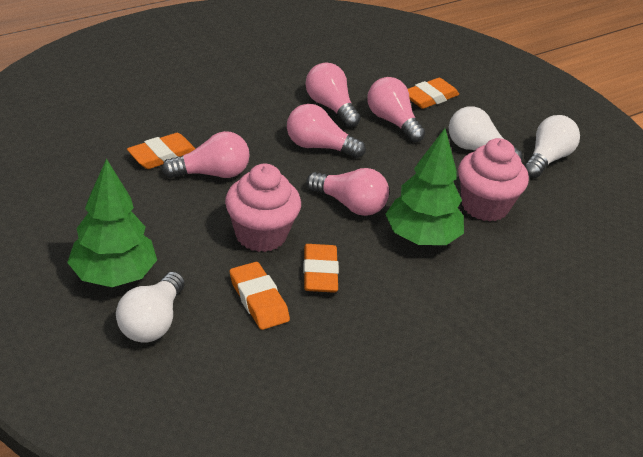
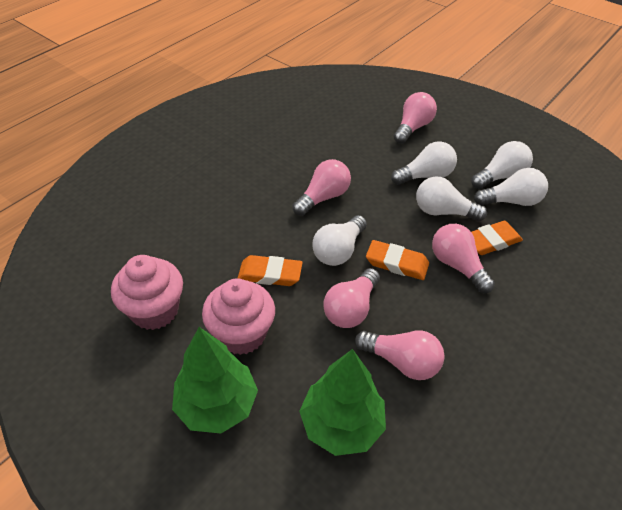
orange eraser: [127,133,196,169] [230,262,290,330] [303,244,339,293] [408,78,459,109] = 4 -> [237,255,303,286] [366,240,429,280] [472,221,523,255] = 3
white light bulb: [116,272,185,343] [449,106,523,162] [524,115,580,178] = 3 -> [313,215,367,266] [391,141,457,185] [416,177,487,221] [471,141,533,189] [474,168,548,206] = 5

